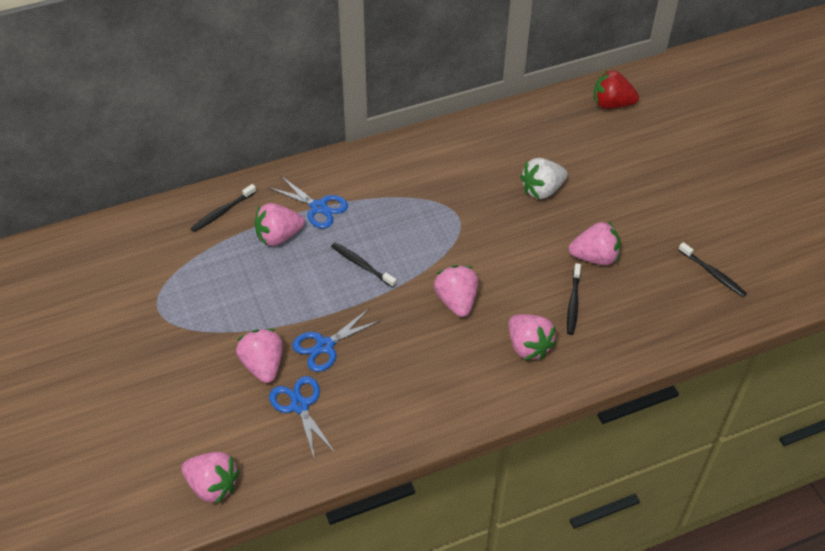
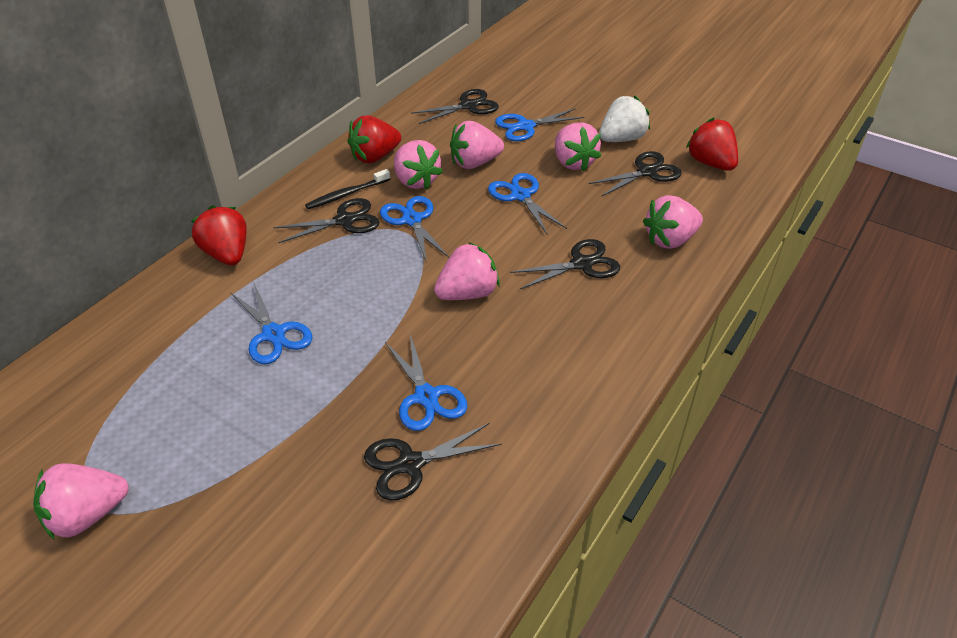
black scissors: none = 0 -> [273,198,379,243] [364,423,501,501] [411,89,498,124] [510,239,620,289] [589,151,682,197] = 5
black toothbrush: [190,184,256,232] [331,243,397,288] [567,263,581,335] [678,242,747,297] = 4 -> [305,169,390,209] = 1
blue scissors: [269,376,335,461] [270,176,348,228] [292,308,381,372] = 3 -> [230,284,313,364] [380,196,449,263] [385,334,467,431] [488,173,567,234] [495,108,584,141] = 5
red strawberry: [594,70,639,109] = 1 -> [191,206,247,265] [347,115,401,163] [686,118,738,171] = 3

